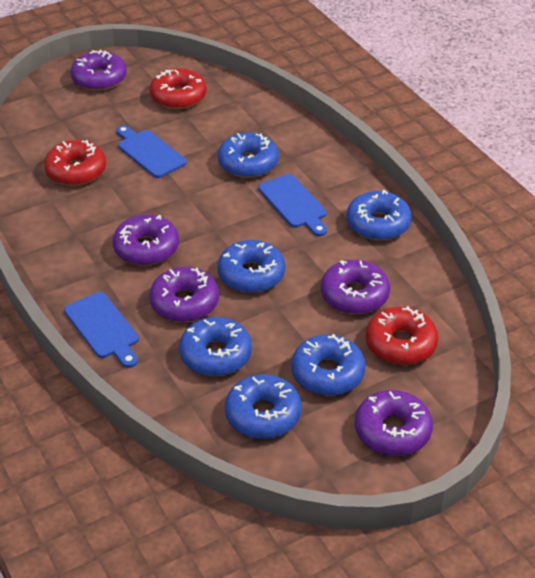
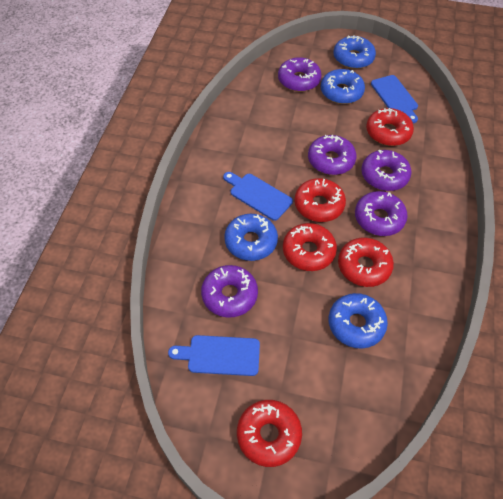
blue donut: [179,317,252,376] [217,240,285,293] [218,133,279,178] [225,374,301,439] [291,334,366,396] [346,190,412,241] = 6 -> [224,214,278,261] [321,69,365,104] [329,293,388,349] [333,35,376,69] = 4
red donut: [44,140,106,186] [150,68,207,109] [366,306,438,365] = 3 -> [237,400,302,467] [283,223,337,271] [294,178,346,222] [338,238,394,287] [366,108,414,146] = 5

